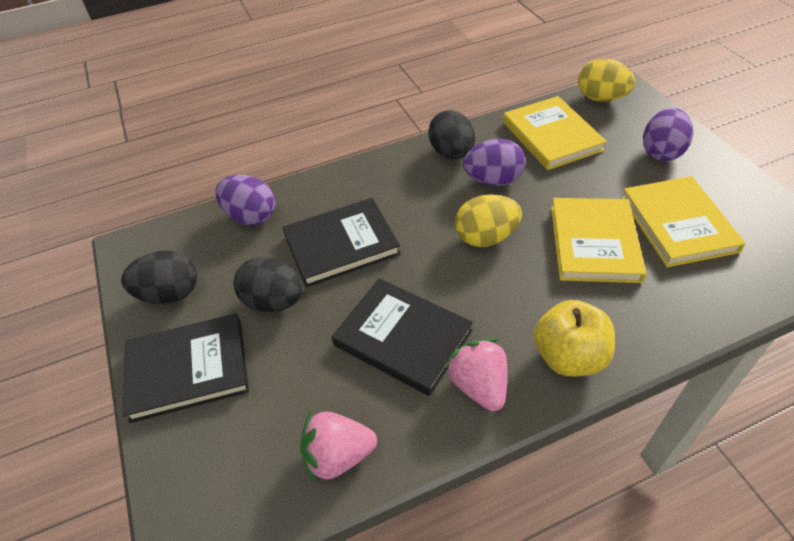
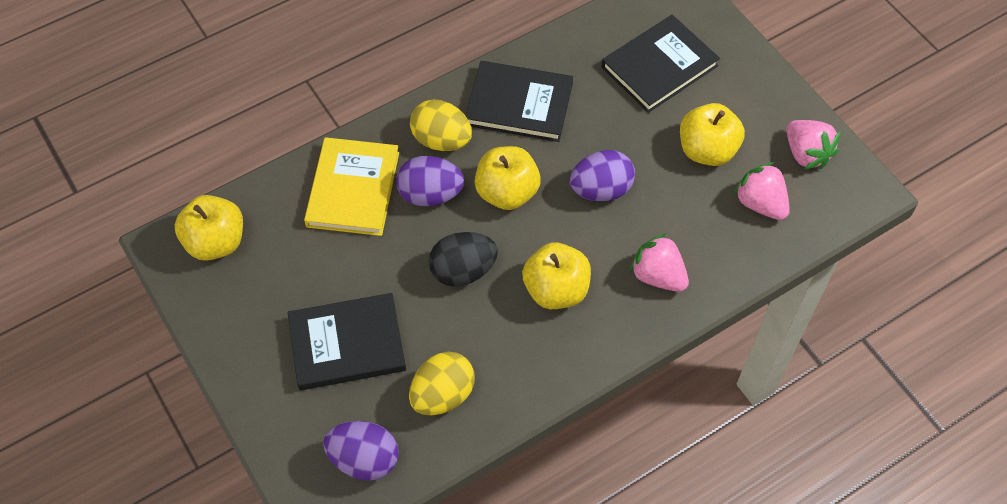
black egg: [121,250,197,304] [234,257,303,312] [428,110,475,159] = 3 -> [429,232,498,287] = 1
pink strawberry: [300,411,377,483] [445,338,507,411] = 2 -> [629,233,689,292] [733,162,790,220] [786,120,841,170] = 3
yellow apple: [534,300,615,377] = 1 -> [175,195,243,261] [475,146,541,210] [522,243,591,309] [680,103,745,166] = 4
yellow book: [503,96,607,170] [551,198,647,283] [621,176,746,267] = 3 -> [304,137,399,236] = 1

